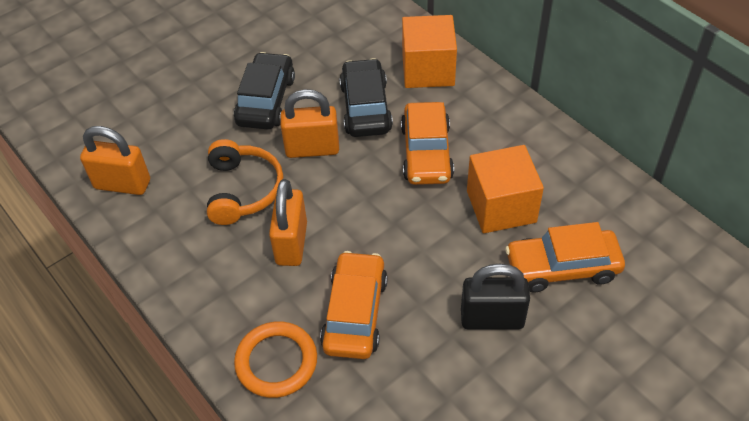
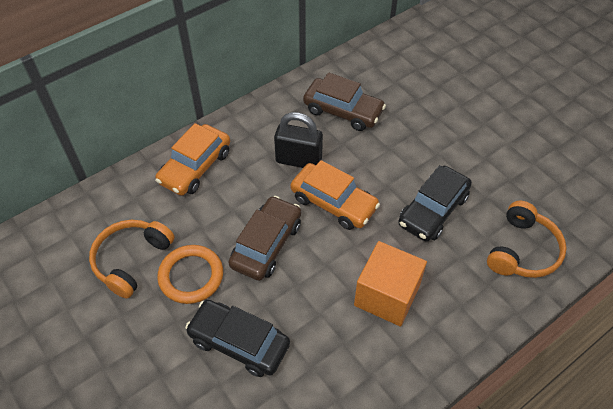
brown car: none = 0 -> [229,196,301,281] [303,72,386,131] = 2
orange car: [320,251,388,359] [401,102,454,185] [505,222,625,292] = 3 -> [155,123,230,196] [290,160,380,230] = 2
orange cube: [402,15,457,88] [467,145,544,233] = 2 -> [354,241,427,327] = 1
orange headphones: [207,139,283,225] = 1 -> [89,220,175,298] [487,201,567,278] = 2
orange padlock: [80,126,150,195] [269,179,307,266] [281,89,339,158] = 3 -> none = 0

